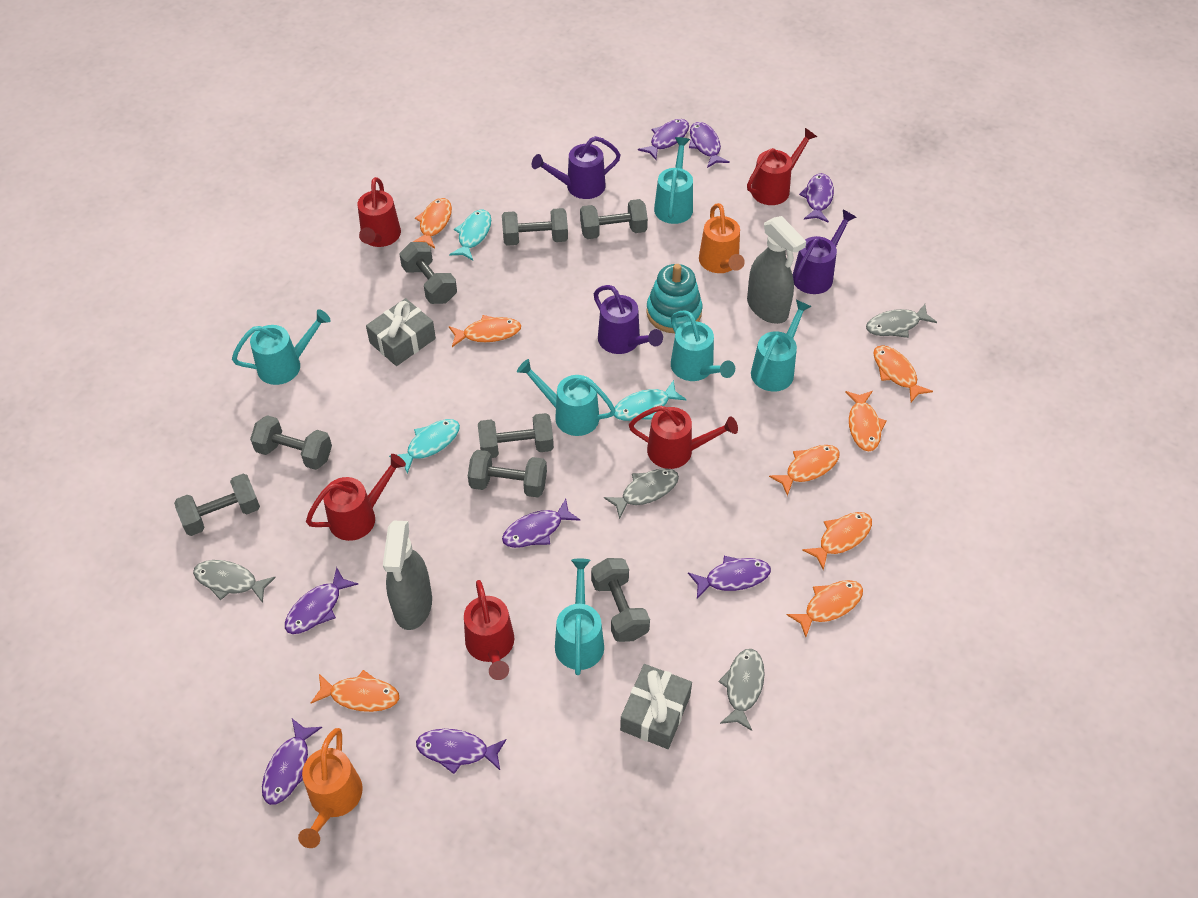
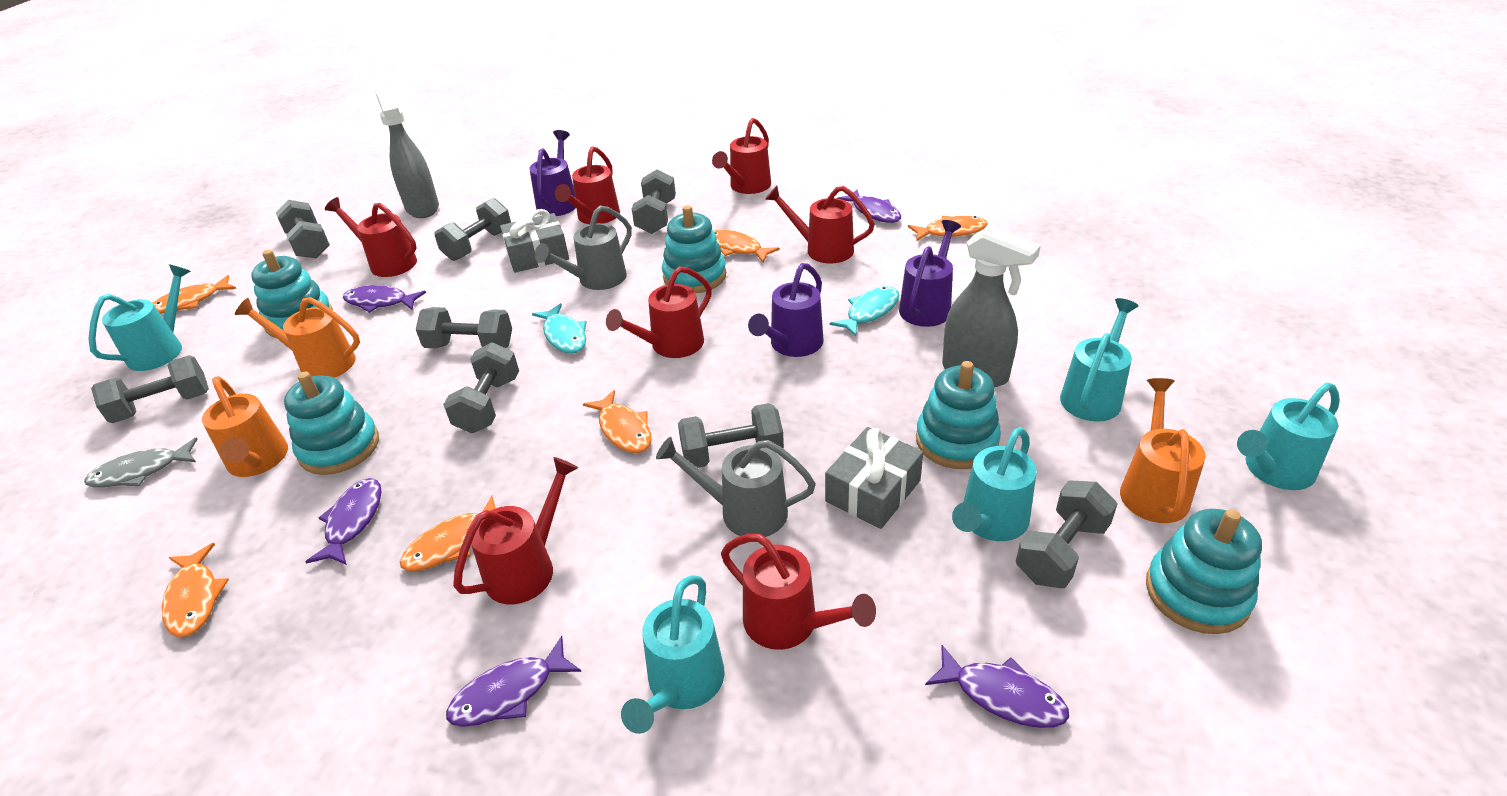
grey fish: [193,560,276,603] [604,468,679,519] [718,649,765,731] [866,304,937,338] = 4 -> [84,438,198,488] = 1
grey watering can: none = 0 -> [535,205,632,290] [656,437,816,537] = 2
orange fish: [311,670,399,712] [413,198,452,248] [449,315,521,347] [769,445,840,496] [786,580,863,637] [802,512,872,570] [845,391,886,451] [873,345,933,402] = 8 -> [152,275,237,314] [162,543,229,637] [400,496,496,571] [583,390,651,453] [713,229,780,263] [908,216,988,241] = 6
orange watering can: [298,728,363,848] [699,203,745,273] = 2 -> [202,376,288,477] [235,297,360,378] [1120,378,1206,523] = 3
purple fish: [262,719,322,805] [285,567,358,634] [416,729,507,774] [502,499,580,548] [638,119,689,160] [688,556,771,599] [689,122,730,168] [799,173,834,223] = 8 -> [305,478,382,565] [343,285,426,313] [446,636,581,727] [838,190,901,223] [925,645,1069,728] = 5
red watering can: [306,454,406,541] [358,177,401,247] [464,580,514,680] [629,406,738,469] [747,128,817,205] = 5 -> [325,197,417,277] [453,457,578,604] [555,146,620,224] [606,266,712,358] [712,118,771,194] [721,534,876,650] [765,186,875,264] = 7
turquoise fish: [389,419,460,474] [449,210,491,261] [614,380,686,421] = 3 -> [532,303,587,354] [829,286,899,337] = 2
turquoise stacking toy: [646,264,702,333] = 1 -> [251,250,333,338] [284,372,379,475] [662,205,726,293] [916,361,1001,469] [1146,509,1262,634] = 5
turquoise watering can: [232,309,331,385] [517,359,616,436] [555,559,604,675] [654,137,693,224] [671,310,735,381] [751,300,812,392] = 6 -> [89,264,191,371] [621,575,725,734] [952,427,1037,541] [1060,298,1138,422] [1237,383,1340,490] = 5

